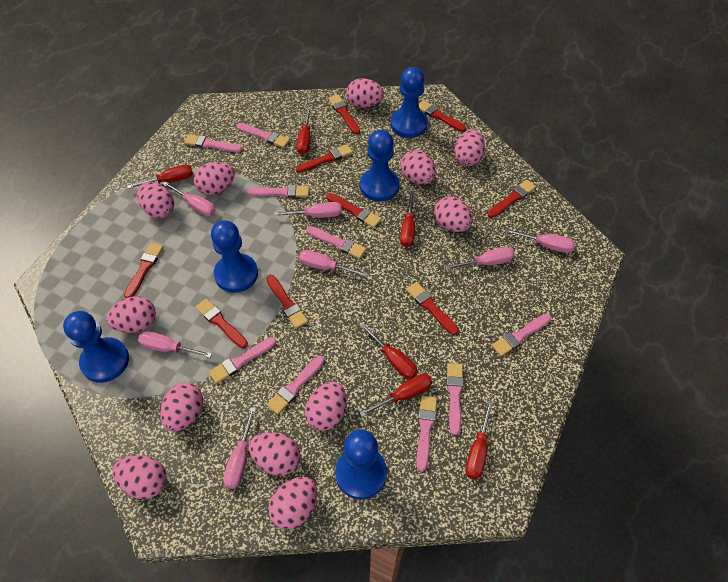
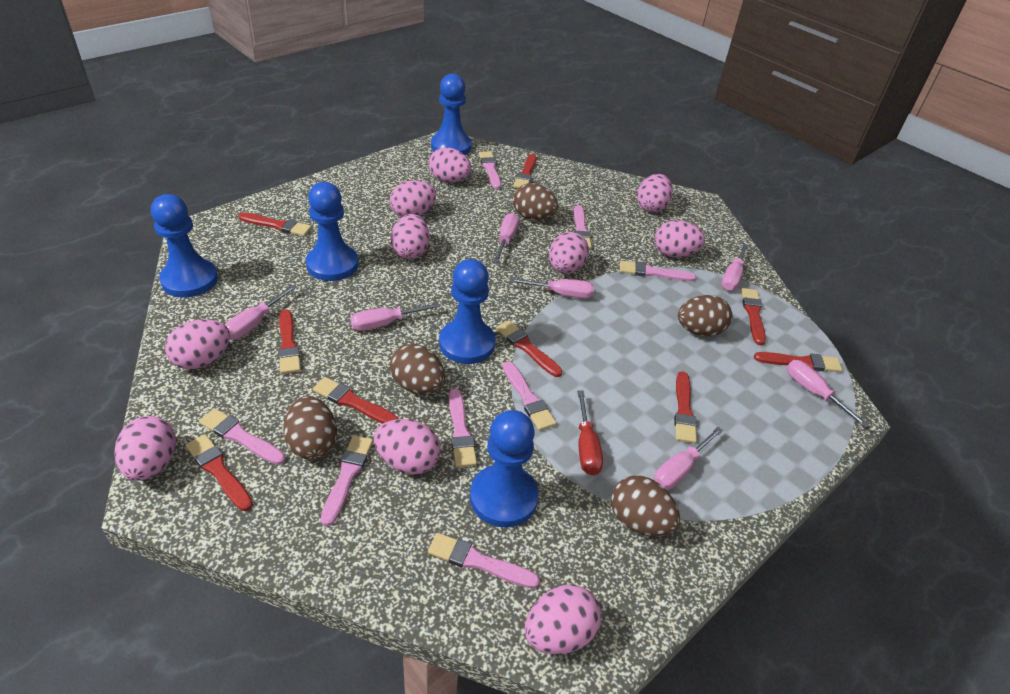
brown egg: none = 0 -> [283,396,337,460] [390,344,445,394] [513,183,558,220] [611,476,680,536] [678,295,732,336] = 5
pink brush: [184,134,242,152] [209,337,276,384] [237,123,290,148] [247,185,309,198] [267,356,324,414] [306,226,366,259] [416,395,437,472] [447,363,464,435] [492,313,552,356] = 9 -> [199,408,285,465] [321,435,373,526] [428,533,540,589] [449,389,477,467] [479,151,501,189] [503,361,556,431] [574,205,592,249] [620,261,696,281] = 8
pink egg: [106,296,156,333] [112,455,167,499] [137,182,174,218] [160,383,203,432] [194,162,235,195] [249,432,300,476] [268,477,317,530] [305,382,347,431] [346,78,384,108] [400,150,436,184] [434,196,472,232] [454,129,485,166] = 12 -> [115,416,176,481] [165,319,230,369] [374,419,440,474] [390,180,436,217] [391,214,430,259] [429,147,471,182] [525,585,601,655] [549,232,589,273] [637,174,673,212] [655,220,705,258] = 10
red screwdriver: [127,165,193,189] [296,108,311,154] [360,323,417,379] [360,374,432,417] [400,192,415,247] [466,401,493,479] = 6 -> [577,390,603,476] = 1

